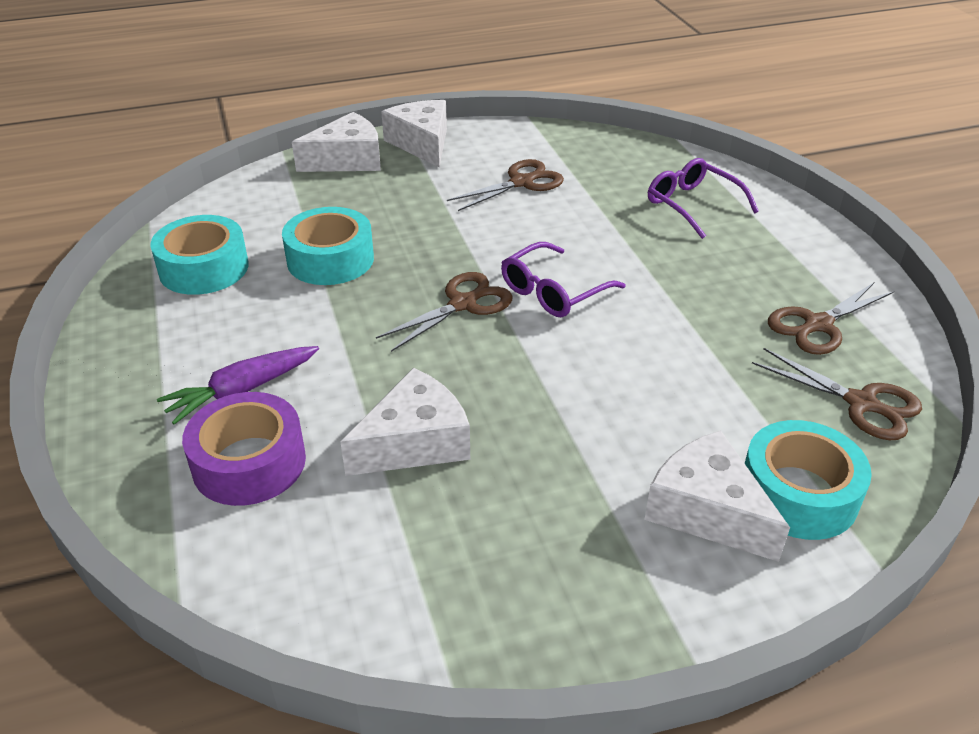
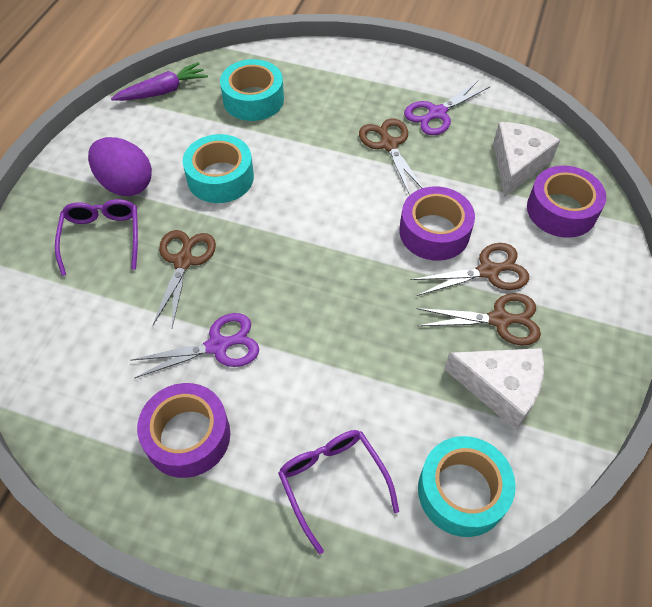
purple egg: none = 0 -> [88,137,152,196] = 1
purple scissors: none = 0 -> [130,313,259,379] [404,80,490,135] = 2
purple tape: [182,392,306,506] = 1 -> [137,383,230,478] [399,186,475,261] [527,166,606,238] = 3
white cheese: [292,112,381,172] [340,368,470,476] [381,100,447,168] [644,431,790,562] = 4 -> [444,348,544,430] [493,122,560,197] = 2

